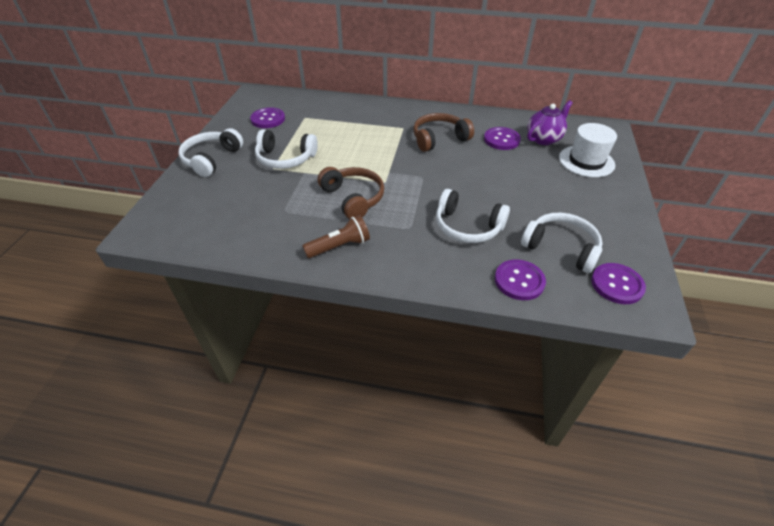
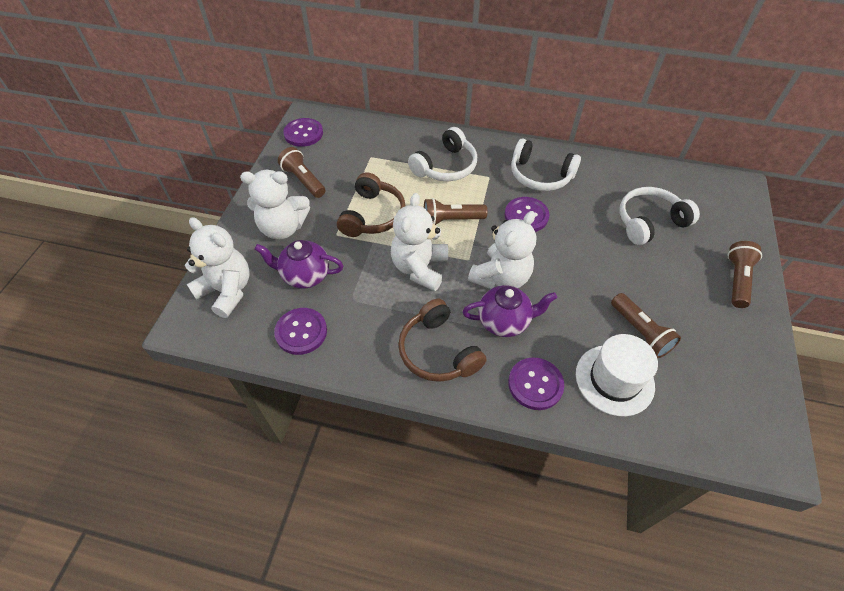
brown flashlight: [302,215,370,258] = 1 -> [278,147,326,198] [424,198,488,225] [611,293,681,358] [727,241,762,308] = 4
purple teapot: [527,100,573,145] = 1 -> [254,240,344,289] [462,285,557,337] = 2
white headphones: [179,128,243,177] [255,129,318,169] [436,189,510,243] [521,213,602,273] = 4 -> [408,127,477,181] [511,138,581,191] [620,187,700,245] = 3
white teddy bear: none = 0 -> [185,217,250,318] [240,170,310,240] [391,193,448,291] [468,211,536,289] = 4

